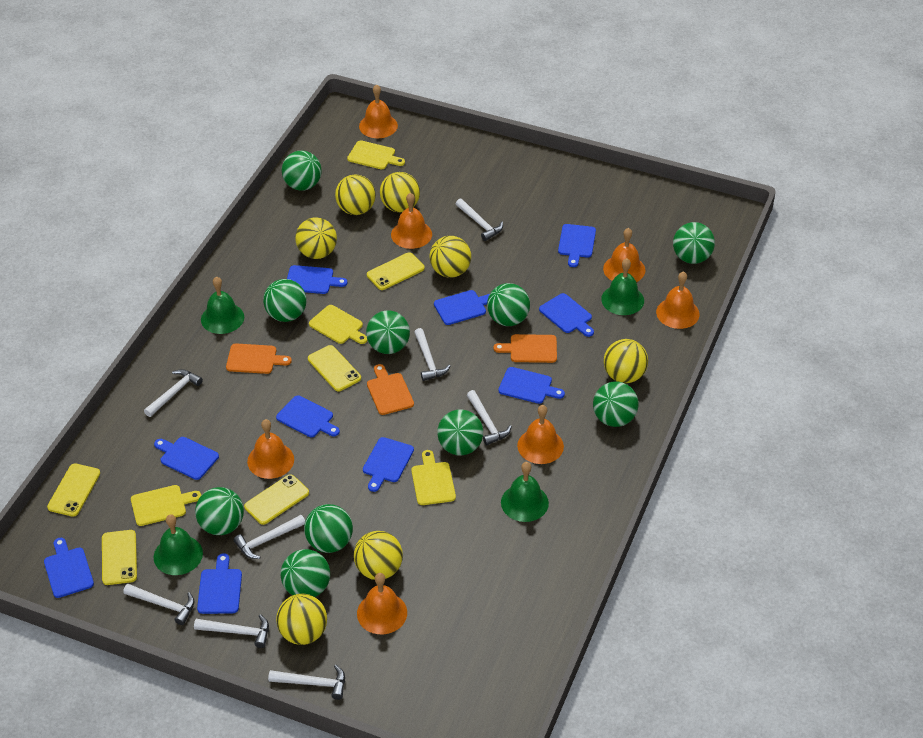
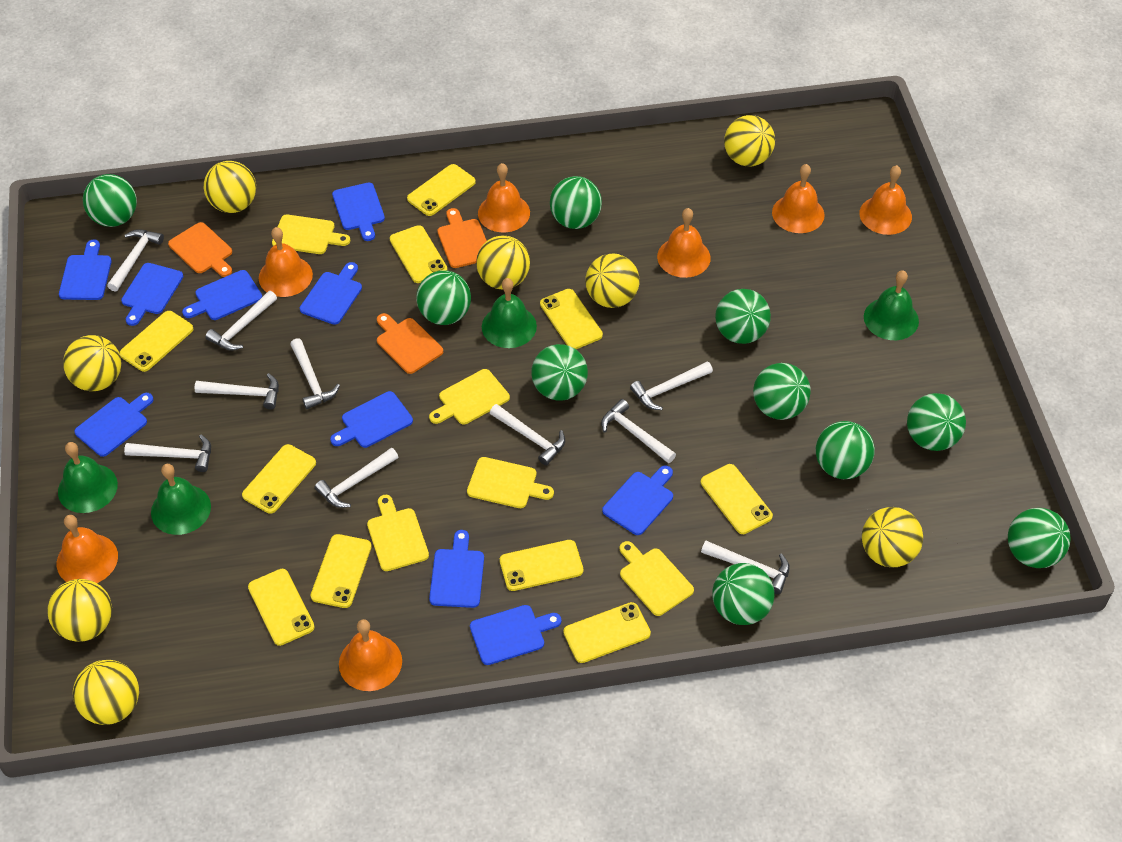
white hammer: [123,584,195,625] [144,369,203,417] [194,614,269,648] [233,515,305,559] [268,665,345,700] [414,328,450,381] [456,199,503,241] [467,390,512,445] = 8 -> [107,229,164,292] [124,435,211,472] [194,373,279,409] [205,291,277,351] [290,338,340,409] [315,448,398,508] [490,404,565,465] [601,399,676,463] [630,361,713,410] [701,541,790,594] = 10
yellow ball: [276,594,327,645] [295,217,337,259] [335,174,376,215] [354,531,403,580] [380,172,420,212] [430,236,471,278] [604,339,648,383] = 7 -> [47,579,112,642] [63,335,121,391] [73,660,139,725] [204,161,256,213] [476,235,530,289] [585,253,640,308] [724,115,775,166] [862,507,923,568] = 8
yellow cutting board: [131,485,201,526] [309,305,368,344] [347,140,405,169] [411,450,456,505] = 4 -> [272,214,350,254] [367,495,429,571] [429,369,510,425] [467,457,554,508] [620,541,694,616] = 5
yellow phone: [47,463,100,517] [102,530,137,585] [244,474,309,525] [308,345,361,391] [367,252,425,290] = 5 -> [119,311,193,372] [242,444,316,514] [248,569,315,646] [311,534,372,608] [390,225,447,283] [407,164,476,216] [500,540,583,591] [540,289,603,349] [563,602,651,663] [701,464,773,534] = 10

